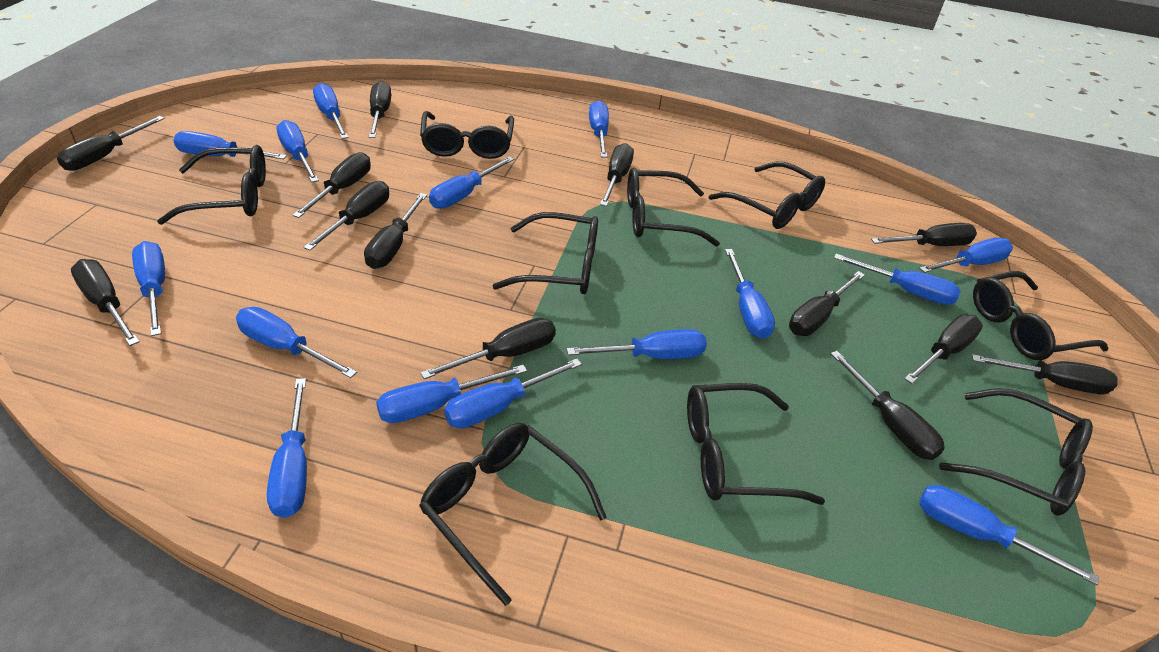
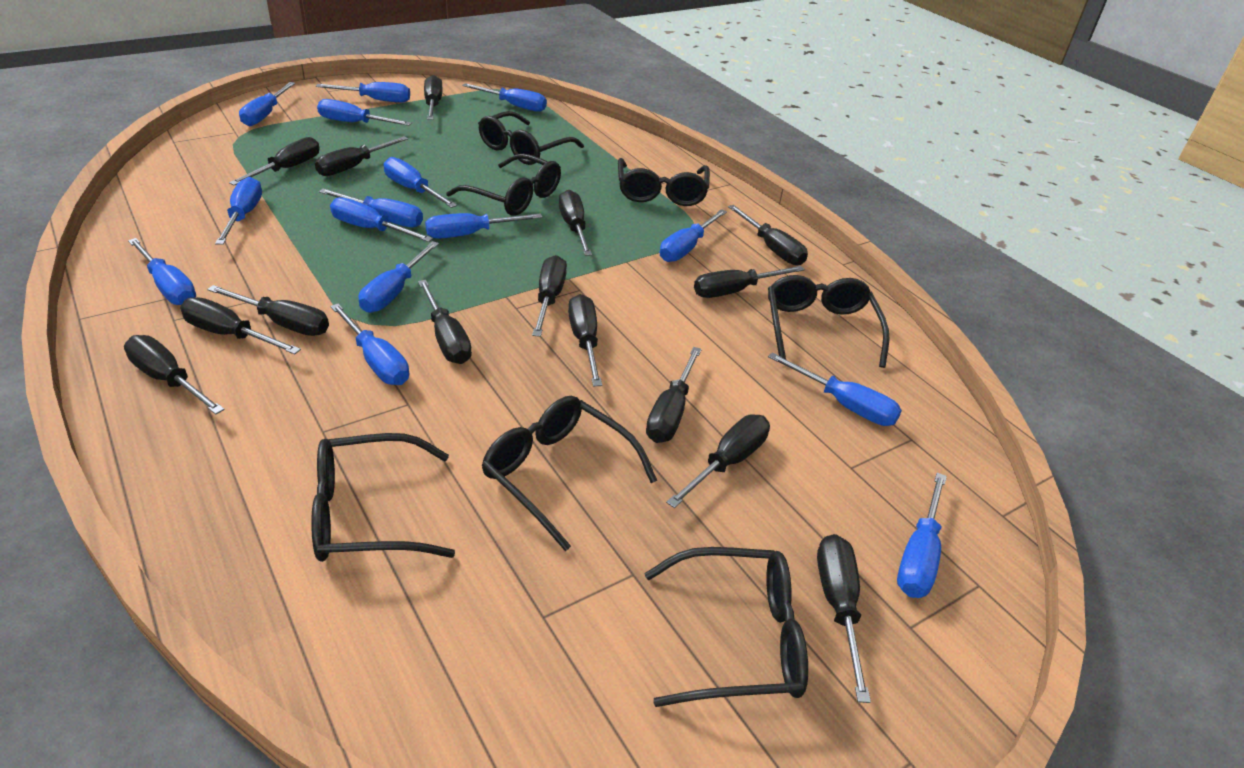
black glasses: [157,145,266,225] [419,423,607,606] [420,111,514,159] [492,212,598,294] [627,168,720,246] [687,383,825,505] [709,162,825,229] [939,388,1093,516] [973,271,1108,360] = 9 -> [311,433,455,562] [446,154,561,216] [478,111,584,165] [482,396,657,551] [618,158,710,206] [644,547,808,707] [768,275,889,368] = 7
black screwdriver: [57,116,165,171] [71,259,140,346] [293,152,371,218] [304,181,389,250] [364,193,427,269] [369,81,391,138] [420,318,556,379] [600,143,634,206] [789,271,865,336] [830,351,945,460] [871,223,977,246] [904,314,983,384] [972,354,1118,394] = 13 -> [124,335,225,415] [180,297,301,355] [207,285,329,336] [229,137,320,186] [315,136,408,176] [418,280,472,364] [424,75,443,120] [532,255,567,337] [559,190,592,256] [568,294,602,386] [646,347,702,443] [666,414,770,508] [694,266,805,298] [728,205,808,266] [817,534,871,703] = 15

